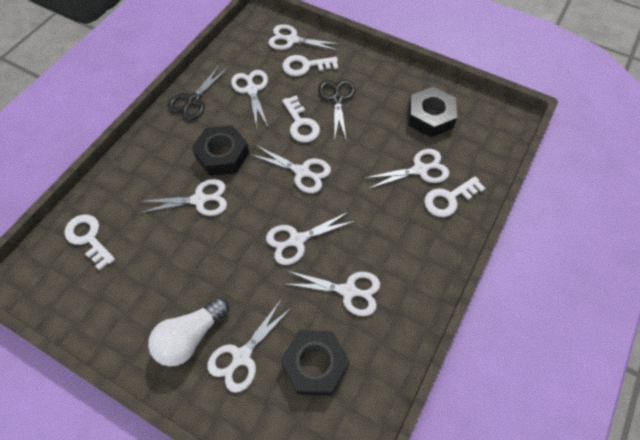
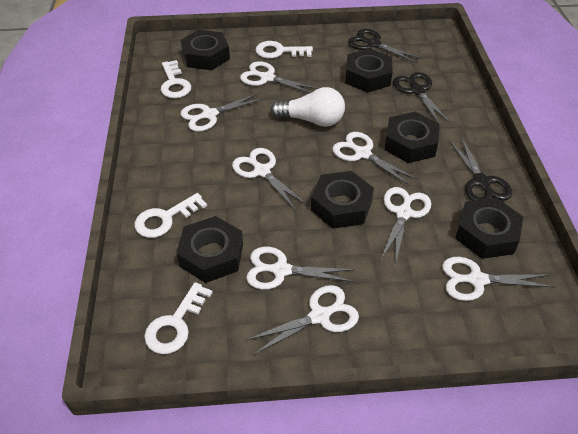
black nut: [192,125,249,176] [281,330,349,396] [408,87,457,137] = 3 -> [176,216,243,283] [180,30,230,70] [311,171,374,229] [345,48,393,93] [384,112,440,163] [455,198,523,259] = 6
black scissors: [167,64,229,120] [318,80,356,139] = 2 -> [348,29,422,63] [393,72,451,124] [449,137,512,201] = 3

